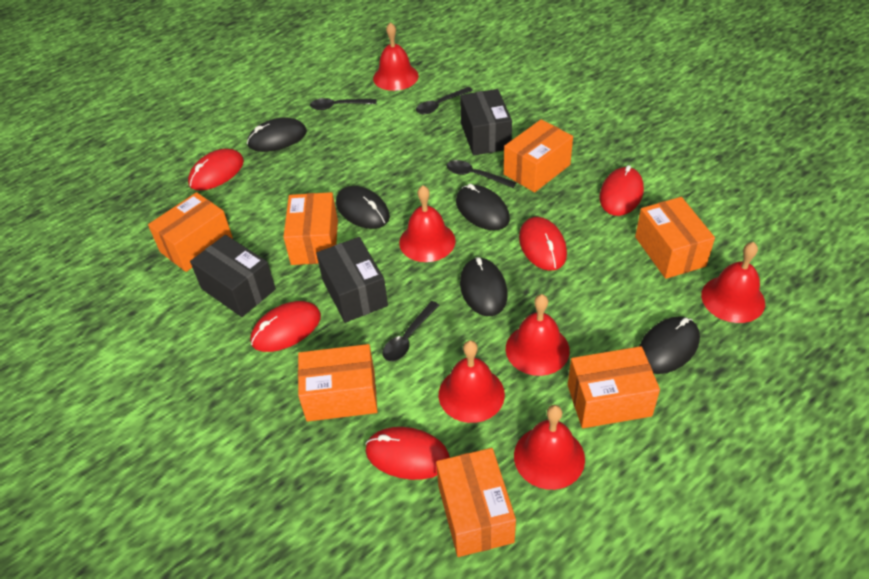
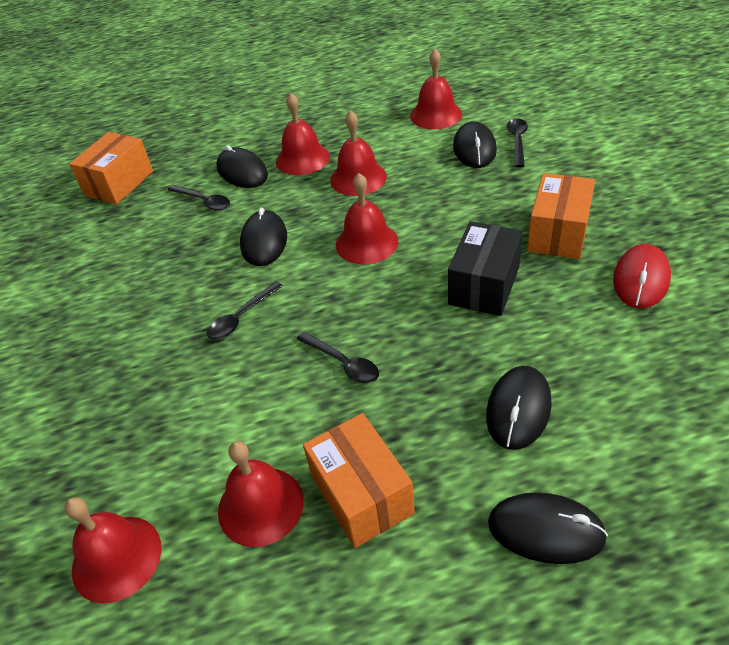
black box: [190,235,276,317] [316,237,388,323] [460,89,512,156] = 3 -> [448,221,523,316] = 1
orange box: [148,192,233,272] [283,192,338,265] [298,344,378,422] [436,448,516,557] [504,119,573,192] [568,346,660,428] [635,197,715,279] = 7 -> [69,132,153,205] [303,413,415,548] [527,173,595,259] = 3
red mouse: [188,149,244,190] [250,301,321,352] [365,427,450,480] [519,217,567,271] [600,165,644,216] = 5 -> [613,244,671,309] = 1

